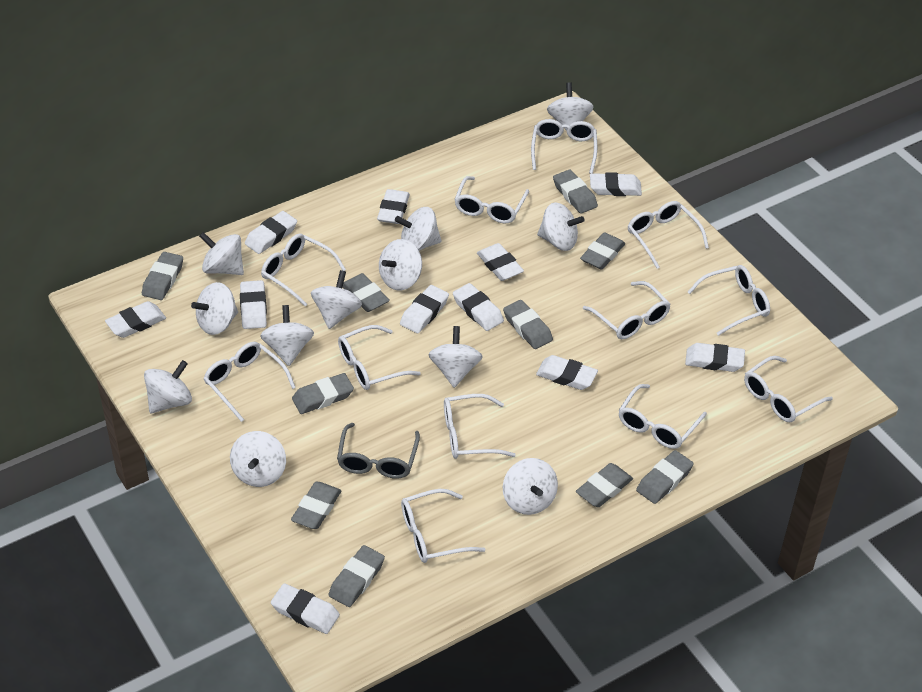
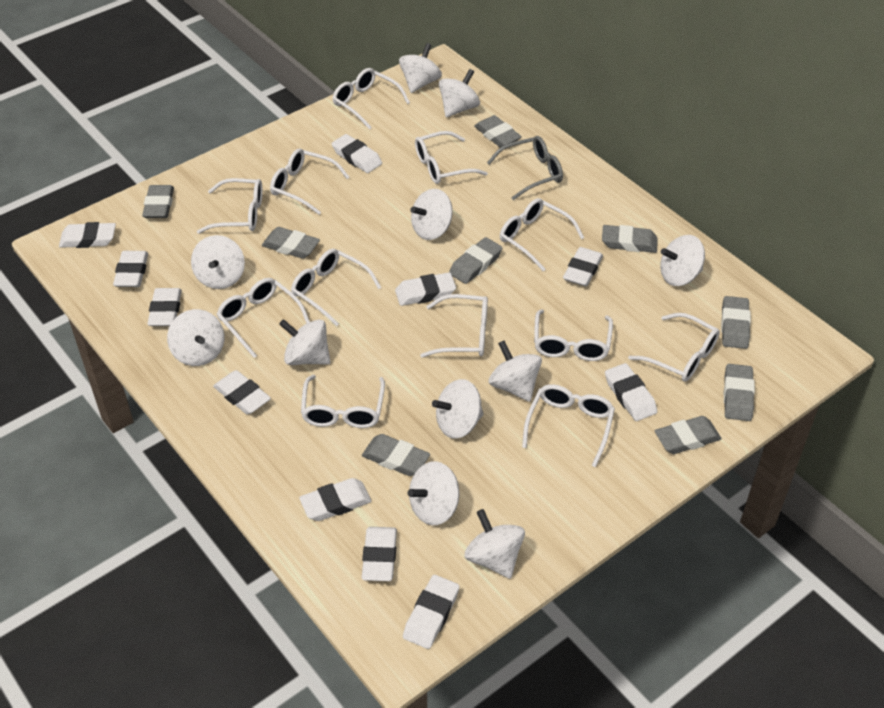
grey eraser: [142,252,183,300] [291,482,341,529] [292,373,354,414] [328,545,385,607] [343,273,390,312] [503,300,553,349] [553,170,598,214] [576,463,633,507] [580,232,625,270] [636,450,694,504] = 10 -> [142,185,174,218] [262,227,320,259] [362,434,430,476] [449,237,502,284] [474,115,522,148] [602,225,658,253] [655,416,722,454] [721,296,751,349] [724,364,755,421] = 9
white spinning top: [144,360,192,413] [191,282,238,335] [199,232,244,275] [230,431,286,487] [260,305,314,366] [311,270,362,329] [379,239,422,291] [395,207,441,251] [428,326,483,388] [503,458,558,515] [537,202,585,251] [547,82,594,131] = 12 -> [167,309,224,366] [191,235,245,289] [279,319,330,365] [399,43,442,93] [408,461,459,525] [410,189,453,240] [432,379,484,439] [439,69,480,117] [465,509,525,579] [489,341,542,402] [660,235,705,286] = 11

